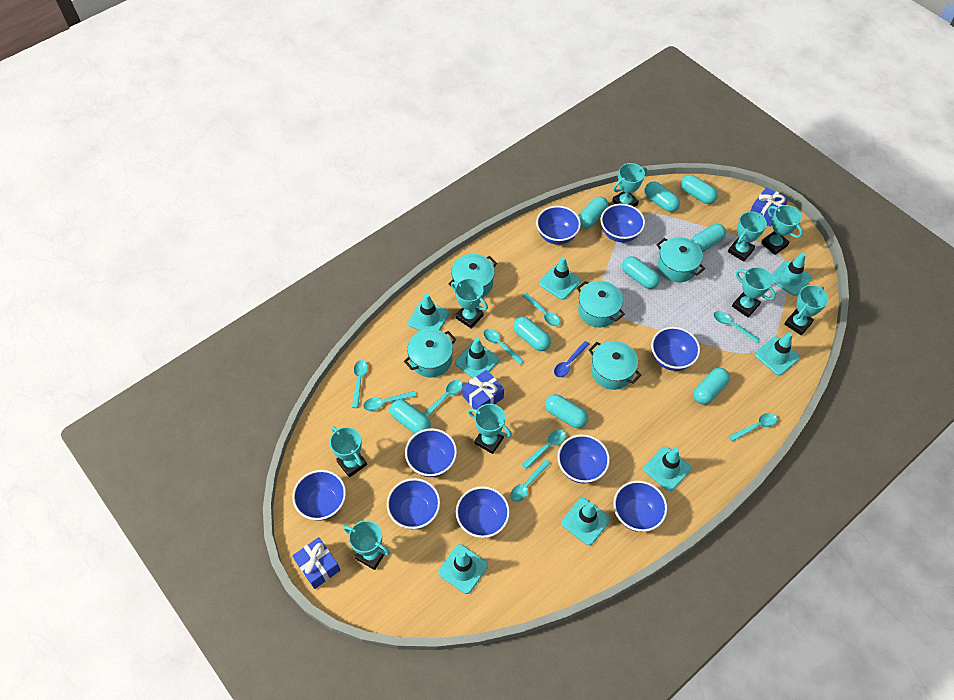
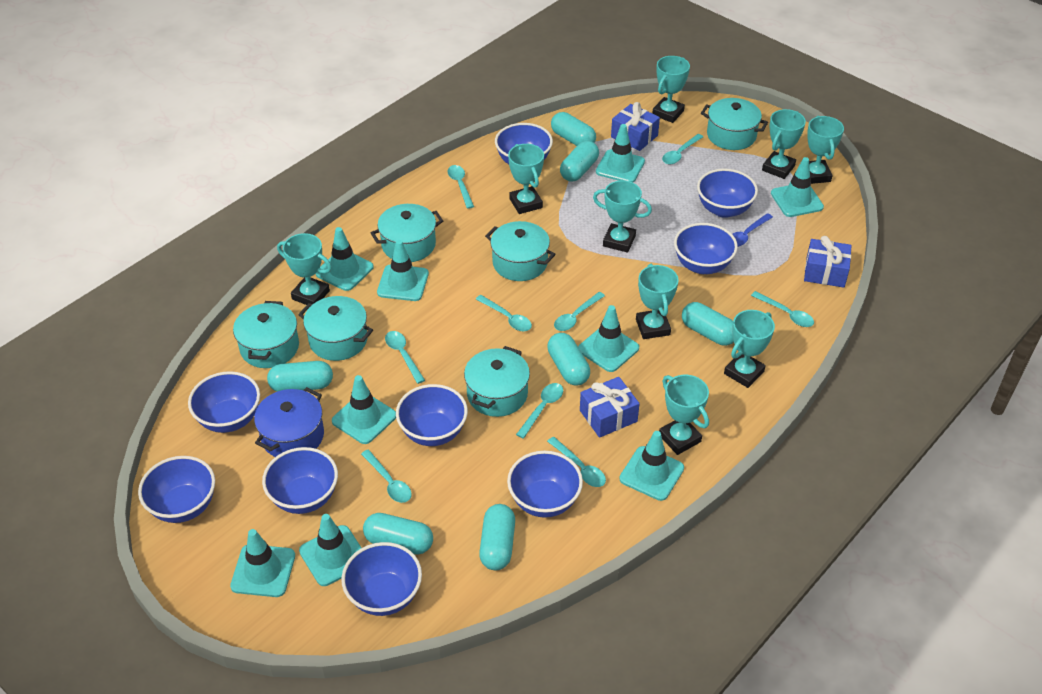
blue pot: none = 0 -> [254,387,324,457] = 1
turquoise capsule: [390,400,431,434] [513,317,551,351] [545,394,588,428] [578,197,609,229] [622,256,660,289] [644,181,680,212] [681,175,718,204] [691,224,726,252] [693,368,730,405] = 9 -> [267,361,333,392] [363,513,433,555] [479,504,515,570] [547,333,590,385] [551,112,596,146] [560,141,599,182] [682,302,734,346] = 7
turquoise pot: [404,329,456,377] [448,254,497,298] [577,281,625,327] [589,341,641,390] [656,237,705,282] = 5 -> [233,301,299,368] [298,296,373,361] [370,204,443,262] [464,346,530,417] [485,221,556,281] [701,98,768,150] = 6
turquoise traffic cone: [408,294,449,331] [438,544,488,594] [455,338,499,378] [539,257,581,300] [561,498,610,545] [644,446,691,491] [755,332,800,376] [771,253,812,296] = 8 -> [230,529,295,597] [299,514,362,586] [316,227,374,291] [332,375,396,444] [377,240,429,301] [578,305,639,372] [596,124,645,182] [619,431,684,501] [771,157,824,217] = 9

